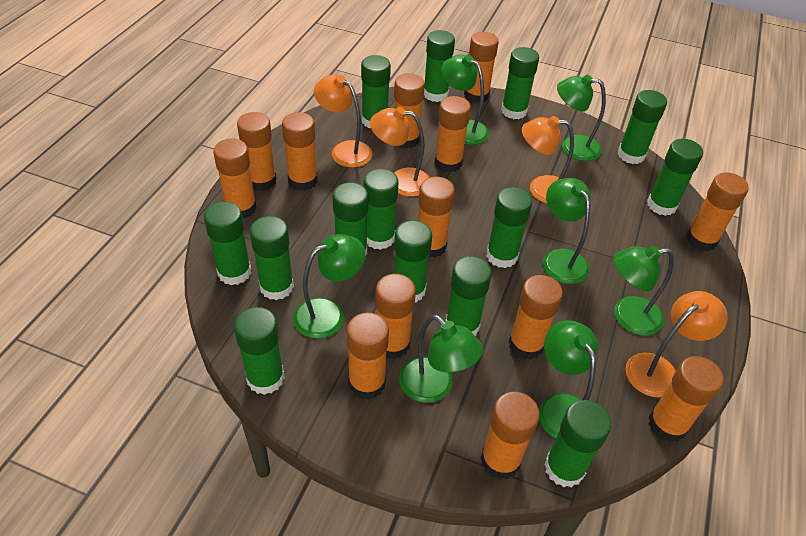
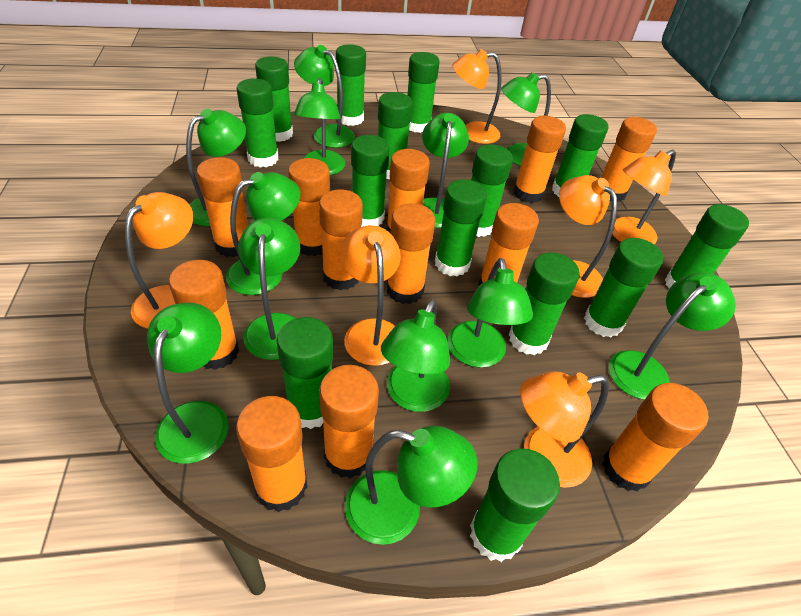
green lamp: [293,234,365,339] [399,315,483,403] [441,55,489,145] [539,320,598,439] [543,178,591,284] [557,75,606,161] [614,246,674,335] = 7 -> [147,303,229,464] [186,109,246,226] [226,172,300,295] [238,218,300,360] [294,45,355,148] [294,78,345,175] [345,426,478,545] [381,299,450,412] [422,113,469,228] [448,258,533,368] [501,72,551,166] [609,272,736,400] = 12
orange glue stick: [213,139,257,218] [237,112,277,191] [282,112,318,191] [347,312,389,400] [375,274,416,359] [394,73,425,149] [418,177,455,258] [434,96,471,173] [464,32,499,103] [481,392,540,479] [509,275,563,360] [648,356,724,442] [686,172,749,251] = 13 -> [169,260,239,370] [197,157,248,257] [236,396,307,512] [288,158,330,256] [319,189,363,290] [319,365,379,478] [386,149,430,233] [387,203,435,304] [478,203,539,286] [513,116,566,203] [601,117,657,202] [602,383,708,492] = 12
orange lamp: [314,75,372,167] [370,107,430,197] [522,116,574,203] [626,291,728,398] = 4 -> [125,192,193,329] [340,225,401,366] [452,49,502,144] [520,371,609,488] [559,175,617,298] [612,149,676,244] = 6

